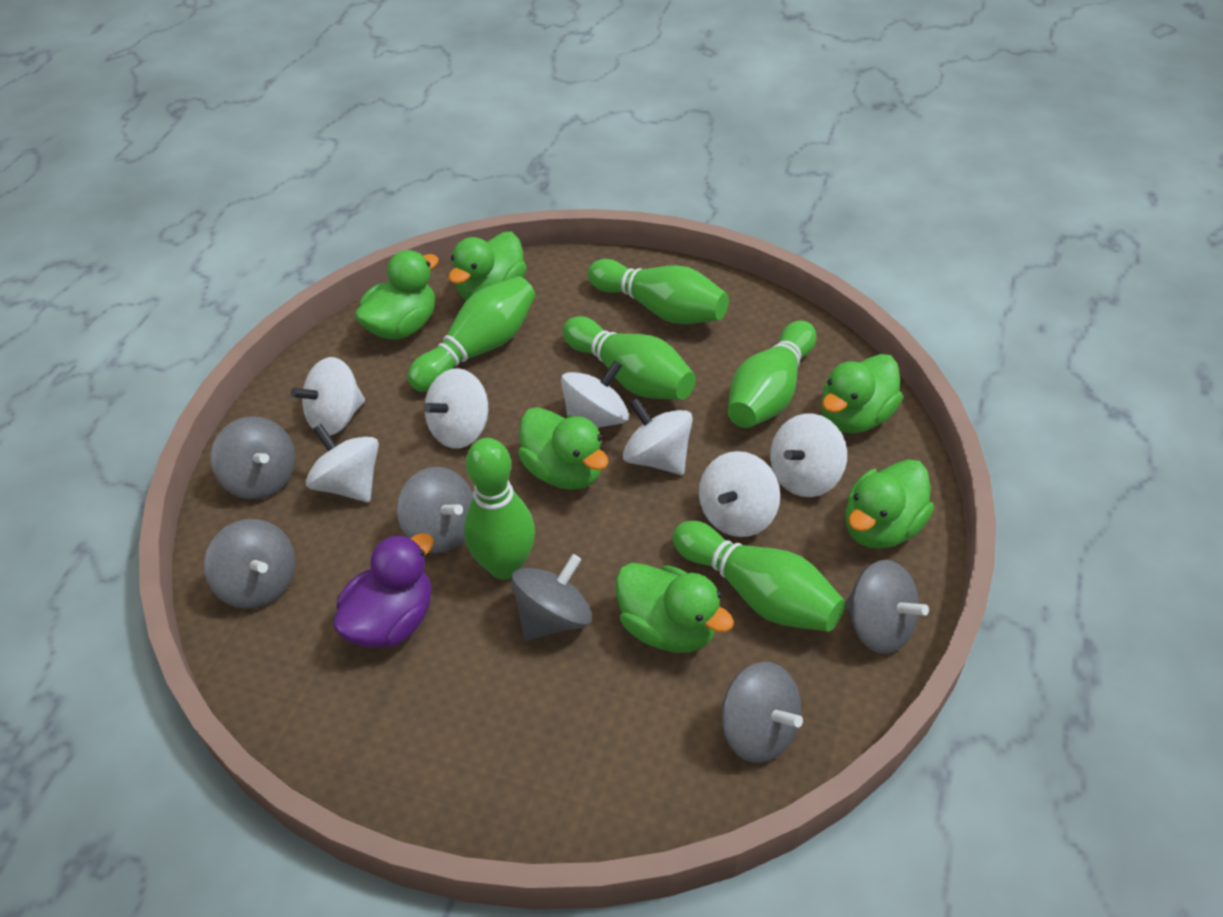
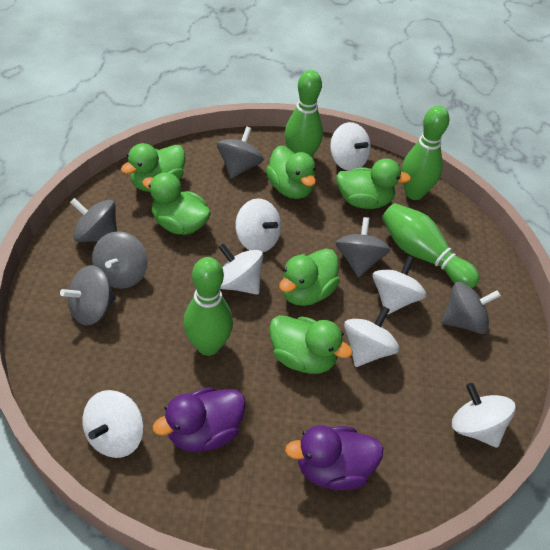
green bowling pin: [408,276,535,392] [464,438,535,580] [563,316,696,400] [588,259,729,324] [673,521,845,632] [728,320,816,428] = 6 -> [183,257,233,356] [285,70,323,157] [382,203,479,288] [402,106,449,200] = 4
purple duck: [333,533,434,648] = 1 -> [153,387,246,452] [285,425,383,490] = 2

